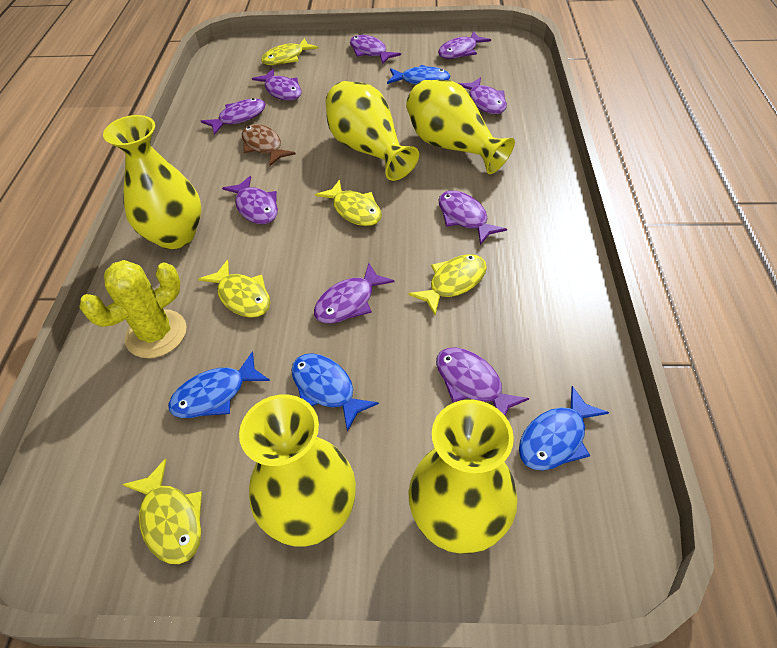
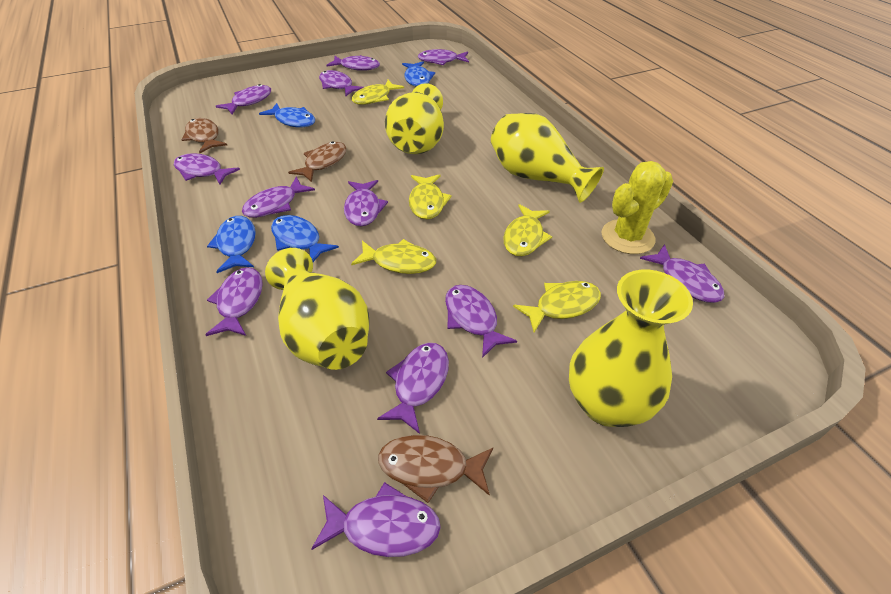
brown fish: [242,124,296,166] = 1 -> [182,118,227,153] [288,141,346,182] [378,435,493,503] = 3
purple fish: [201,98,266,135] [222,176,278,224] [252,69,302,101] [314,263,394,324] [350,35,401,65] [436,347,529,416] [438,31,491,59] [438,191,507,245] [458,77,507,114] = 9 -> [174,153,240,185] [205,267,263,336] [216,84,271,114] [242,177,315,218] [311,482,441,557] [319,70,364,96] [326,55,380,71] [344,180,388,226] [377,343,449,434] [418,49,469,65] [445,285,517,358] [640,244,724,303] = 12
yellow vase: [103,115,201,249] [239,394,356,546] [326,81,419,181] [406,80,515,174] [409,400,518,554] = 5 -> [265,248,369,370] [385,83,444,154] [491,113,604,203] [569,269,693,427] = 4

